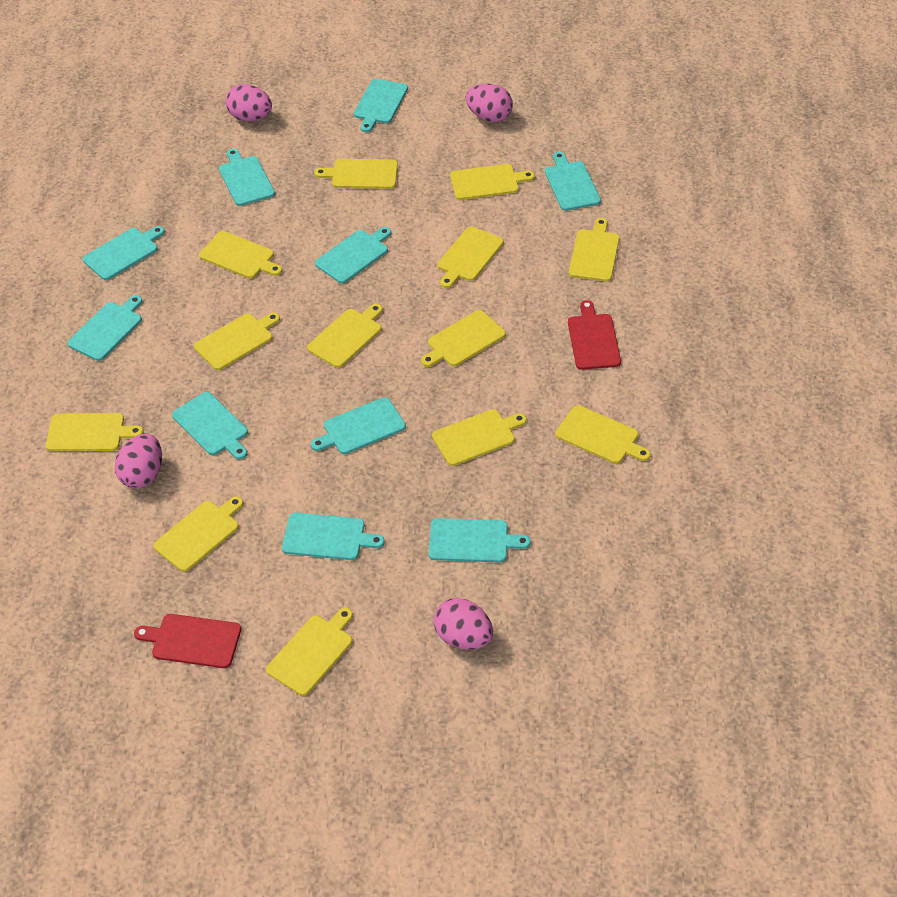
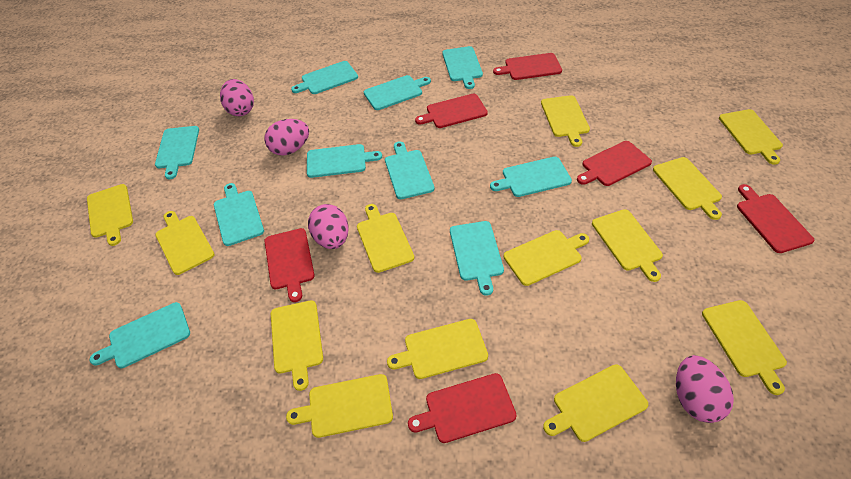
red cutting board: [134,614,241,668] [568,300,621,370] = 2 -> [265,228,315,302] [408,373,517,443] [415,94,488,128] [493,53,562,80] [577,141,652,186] [737,184,814,253] = 6

